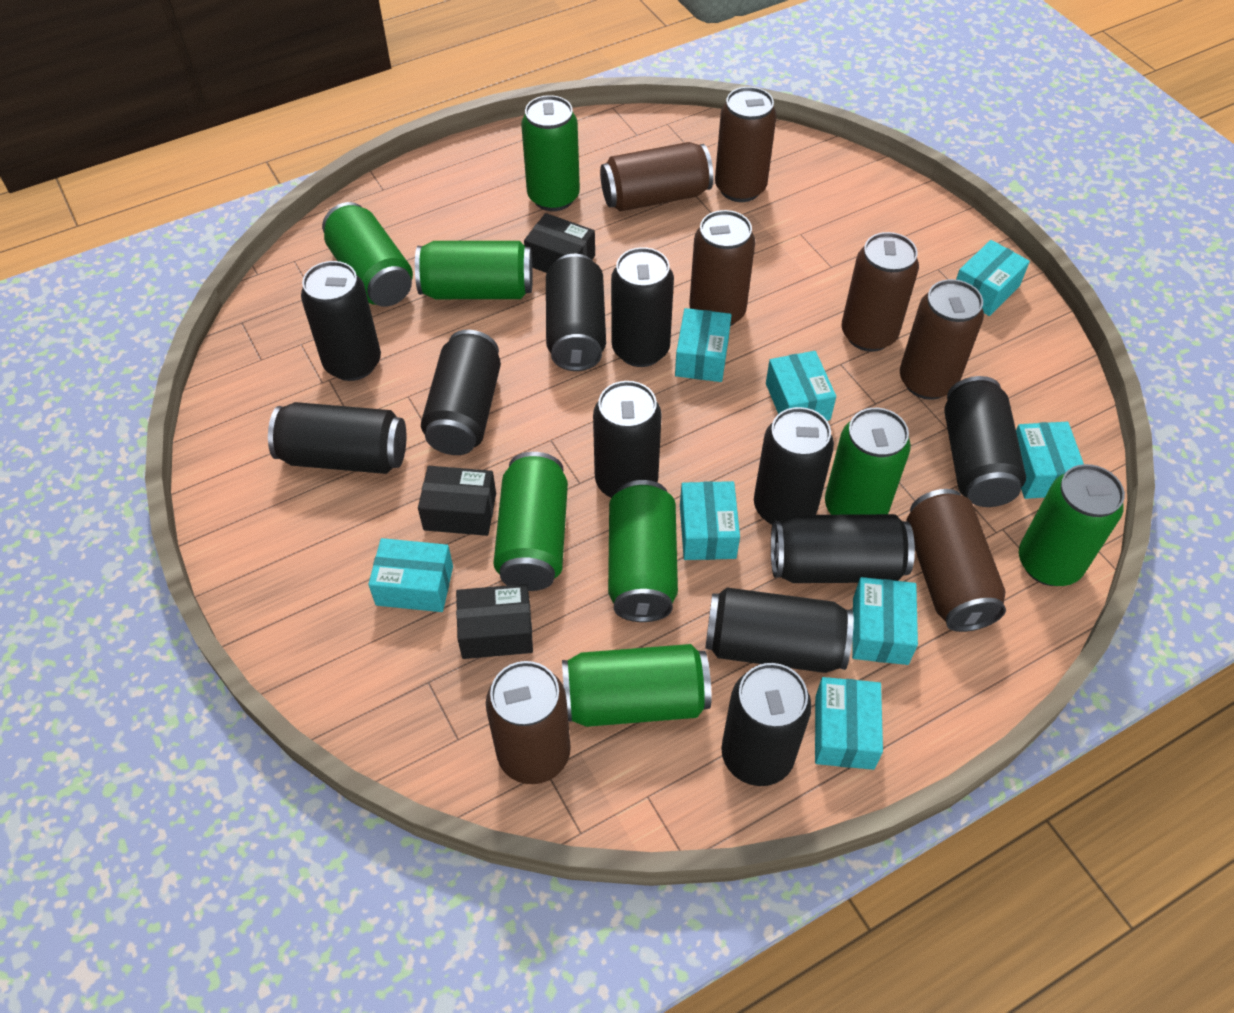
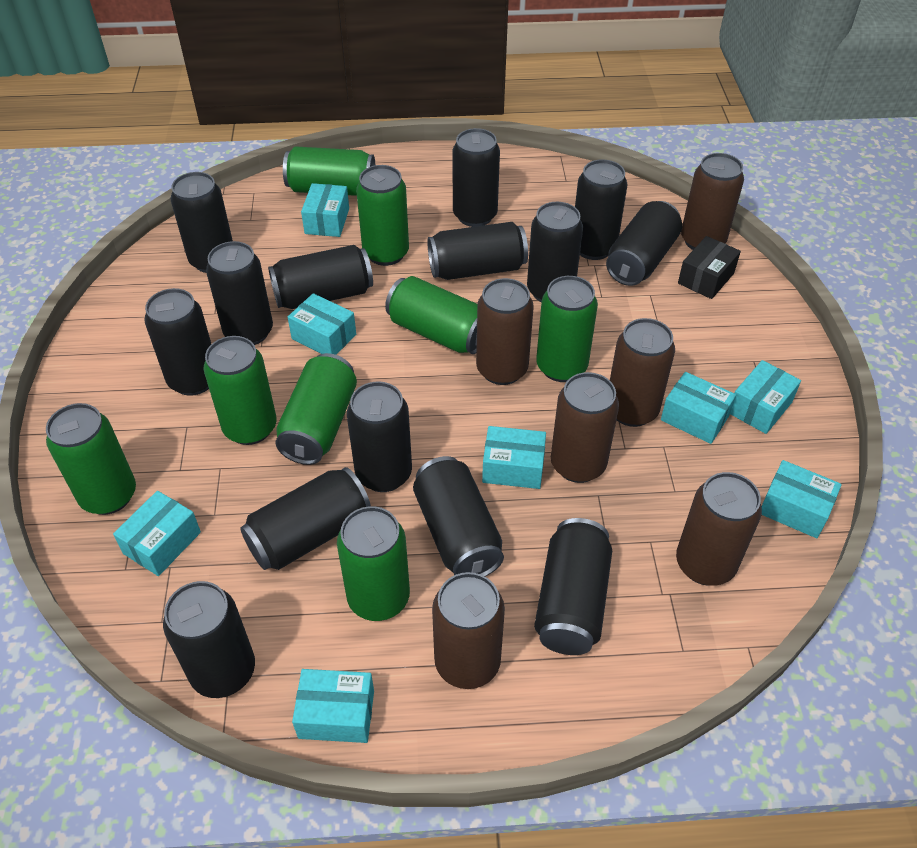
black box: [418,466,496,536] [456,584,533,659] [524,213,595,273] = 3 -> [678,236,741,299] = 1
black can: [268,402,406,474] [301,261,381,381] [421,330,501,455] [546,254,606,371] [593,381,662,498] [611,247,674,367] [705,588,854,673] [721,663,812,786] [754,407,834,525] [771,514,915,583] [944,376,1026,507] = 11 -> [144,288,211,396] [163,581,255,698] [171,172,233,273] [206,241,273,345] [240,467,371,570] [268,245,373,309] [347,381,412,492] [413,456,504,577] [427,222,528,280] [452,128,500,227] [527,202,583,302] [534,518,612,655] [575,159,628,260] [606,201,682,286] = 14
brown can: [486,661,571,784] [600,142,713,211] [689,210,755,326] [715,87,777,202] [842,232,919,352] [900,279,984,400] [906,489,1006,632] = 7 -> [432,572,505,689] [476,278,534,385] [551,372,619,483] [610,318,675,427] [676,472,762,586] [681,153,744,250] = 6

